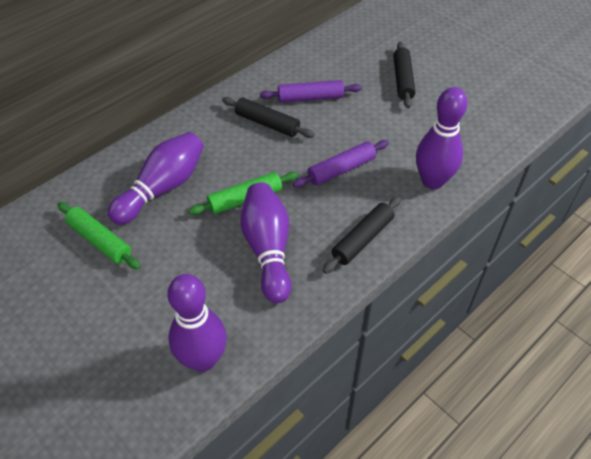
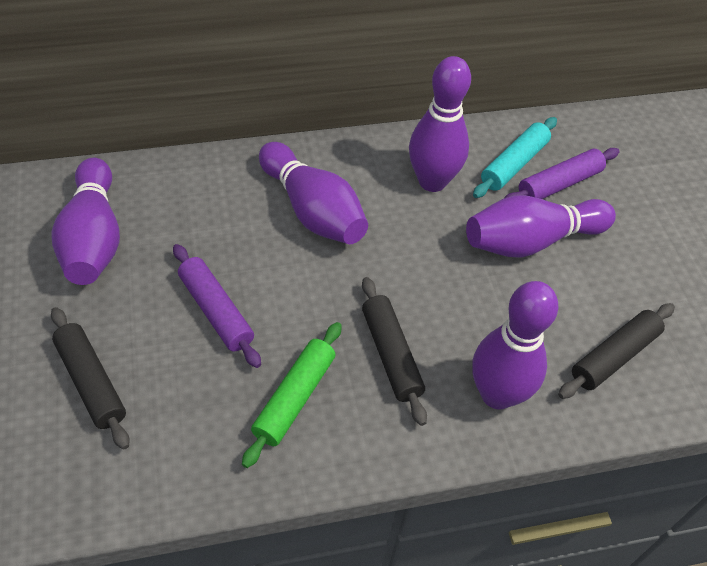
green rolling pin: [58,202,141,270] [189,172,299,215] = 2 -> [242,322,342,468] = 1
purple bowling pin: [108,132,204,225] [167,274,227,372] [240,182,291,303] [416,87,468,189] = 4 -> [51,158,120,285] [259,142,368,244] [409,56,471,192] [466,195,616,258] [472,281,559,410] = 5
turquoise rolling pin: none = 0 -> [473,117,557,198] = 1

